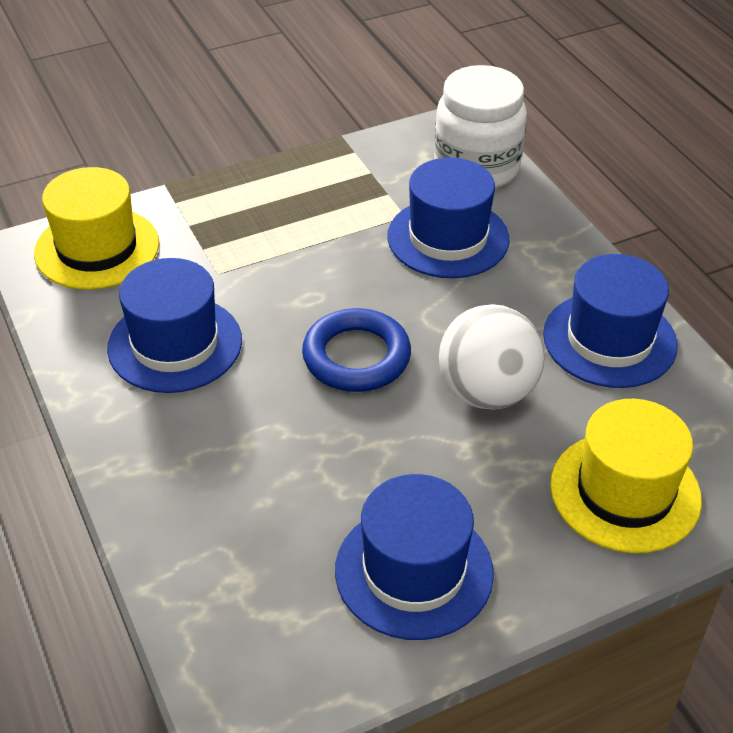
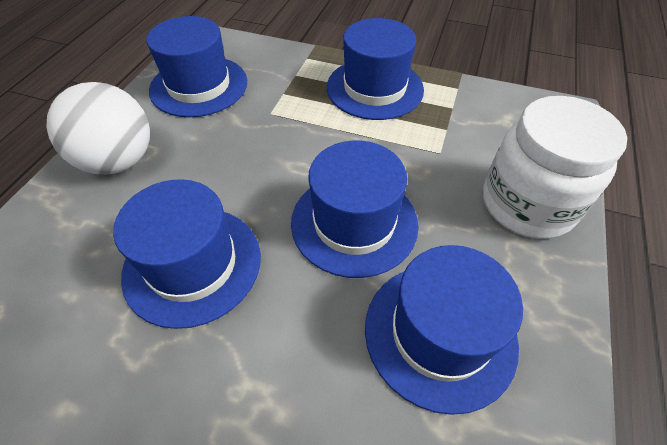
blue hat: [107,258,242,393] [335,474,494,640] [387,157,509,278] [543,254,678,388] = 4 -> [113,179,261,329] [146,16,247,117] [291,140,419,278] [327,18,424,120] [365,245,523,415] = 5
blue ring: [302,308,411,392] = 1 -> none = 0
yellow hat: [34,167,159,290] [550,399,702,553] = 2 -> none = 0

